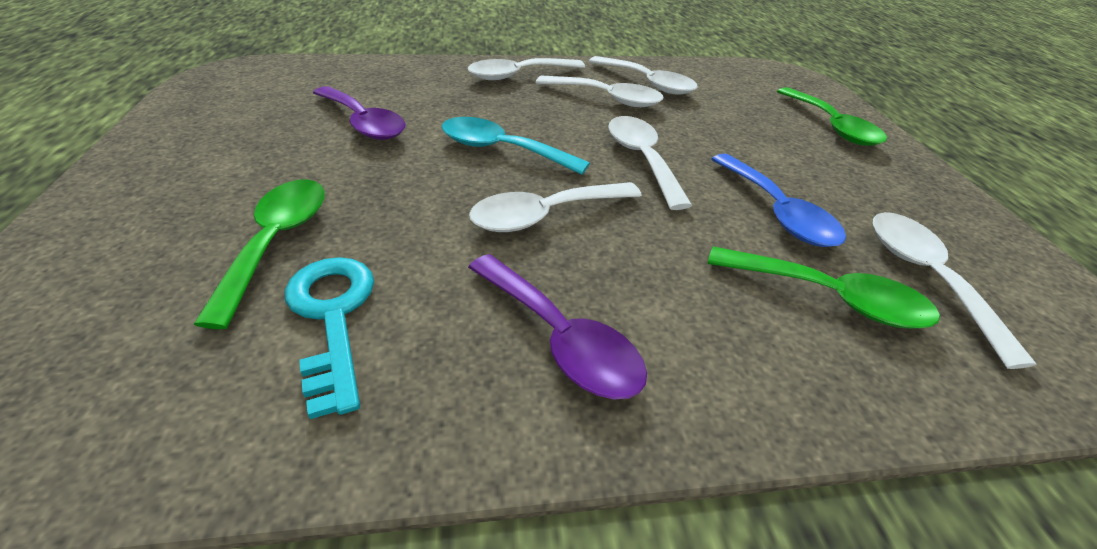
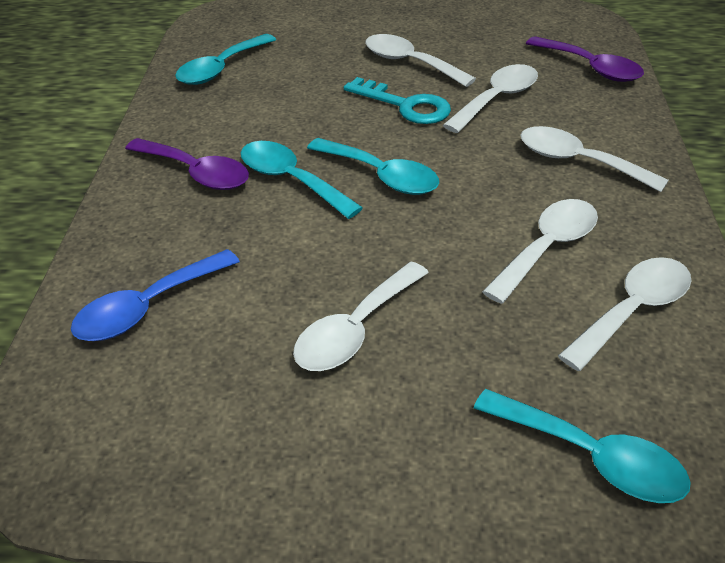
green spoon: [193,179,325,329] [707,246,940,329] [777,87,887,146] = 3 -> none = 0
turquoise spoon: [442,117,590,175] = 1 -> [175,34,276,85] [241,141,363,219] [307,138,439,195] [474,389,691,503] = 4

